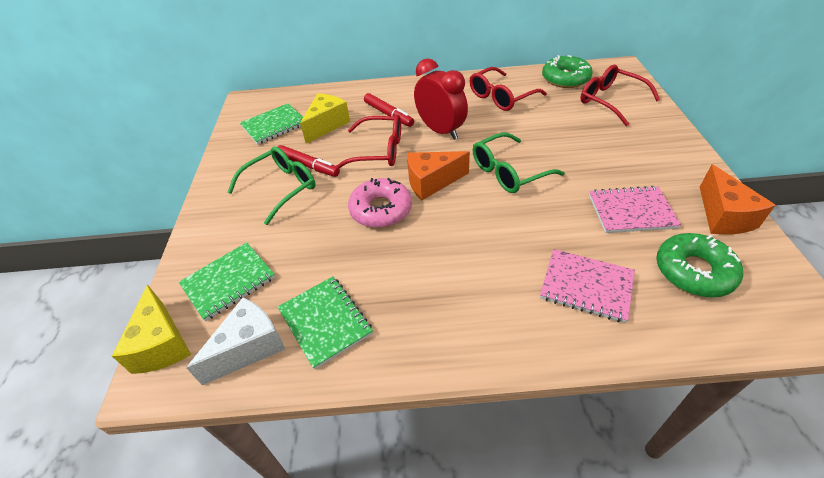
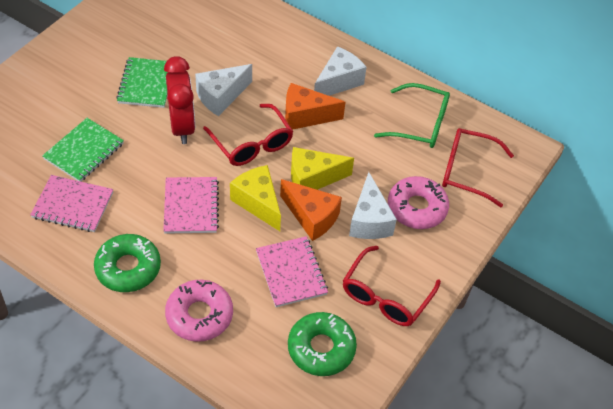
green glasses: [227,147,316,225] [473,132,565,193] = 2 -> [374,83,450,148] = 1
green notebook: [179,242,275,321] [240,103,303,145] [277,277,373,370] = 3 -> [42,118,124,181] [116,57,168,108] = 2
pink donut: [348,178,412,228] = 1 -> [165,280,233,342] [388,176,449,229] = 2
pink notebook: [540,249,635,323] [589,186,681,233] = 2 -> [30,175,113,232] [163,177,219,234] [256,236,328,307] = 3
red marker: [278,145,340,177] [364,93,414,127] = 2 -> none = 0
white cheese: [186,298,285,385] = 1 -> [195,64,252,116] [314,46,367,96] [349,172,397,239] = 3

